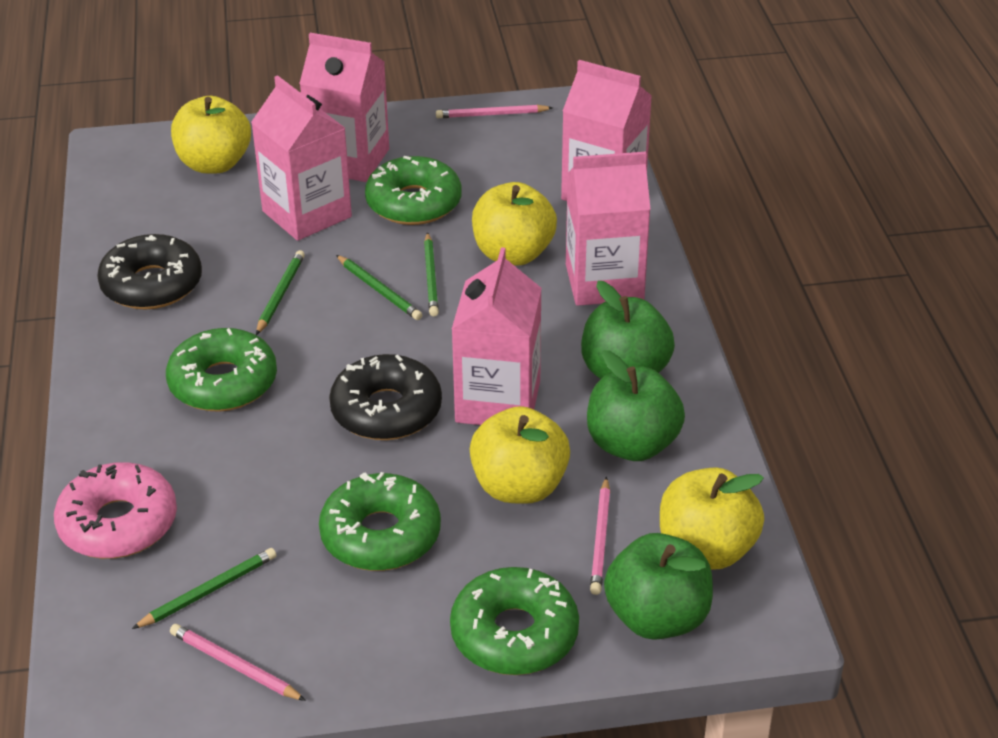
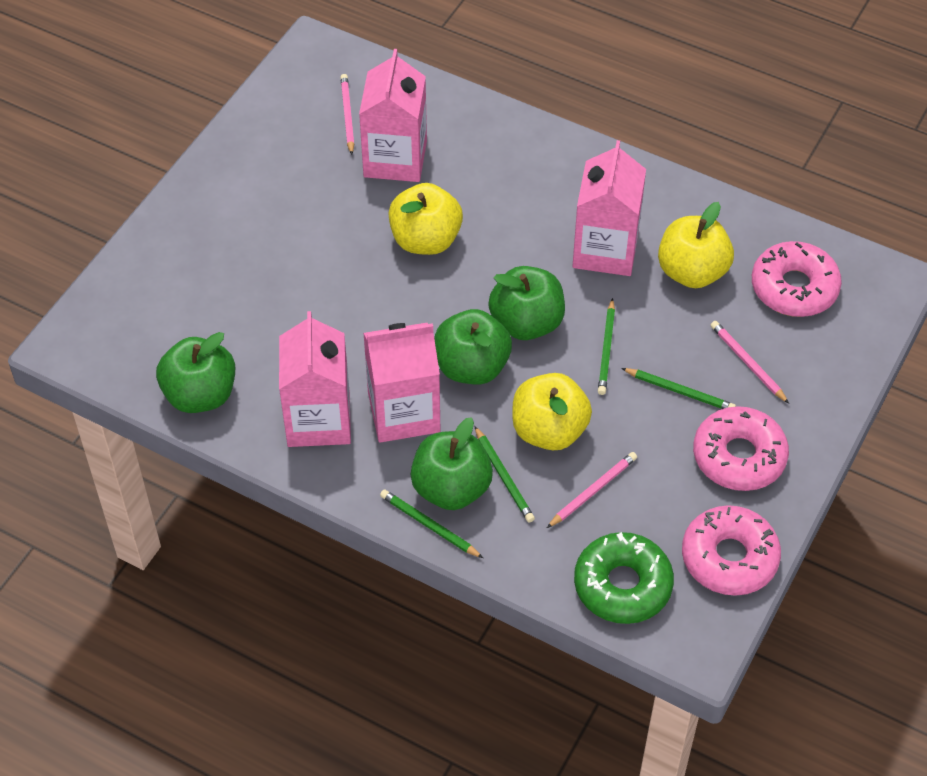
black donut: [97,234,202,310] [329,354,442,440] = 2 -> none = 0
green apple: [581,281,675,379] [587,350,685,461] [604,533,713,640] = 3 -> [156,332,235,413] [411,417,493,510] [434,309,512,385] [488,266,565,340] = 4
green donut: [166,328,277,412] [319,472,441,571] [365,156,462,225] [450,567,579,675] = 4 -> [574,532,674,624] = 1
pink carton: [251,75,352,241] [299,33,389,182] [452,247,542,425] [561,60,652,201] [566,152,651,306] = 5 -> [279,311,351,447] [359,49,427,182] [363,323,441,443] [572,140,646,276] = 4
pink donut: [54,462,177,559] = 1 -> [682,505,781,596] [693,406,789,491] [752,241,842,317] = 3
yellow apple: [171,96,251,174] [470,406,570,504] [472,182,557,266] [660,467,764,570] = 4 -> [388,183,463,255] [512,373,592,450] [658,202,734,288] = 3

